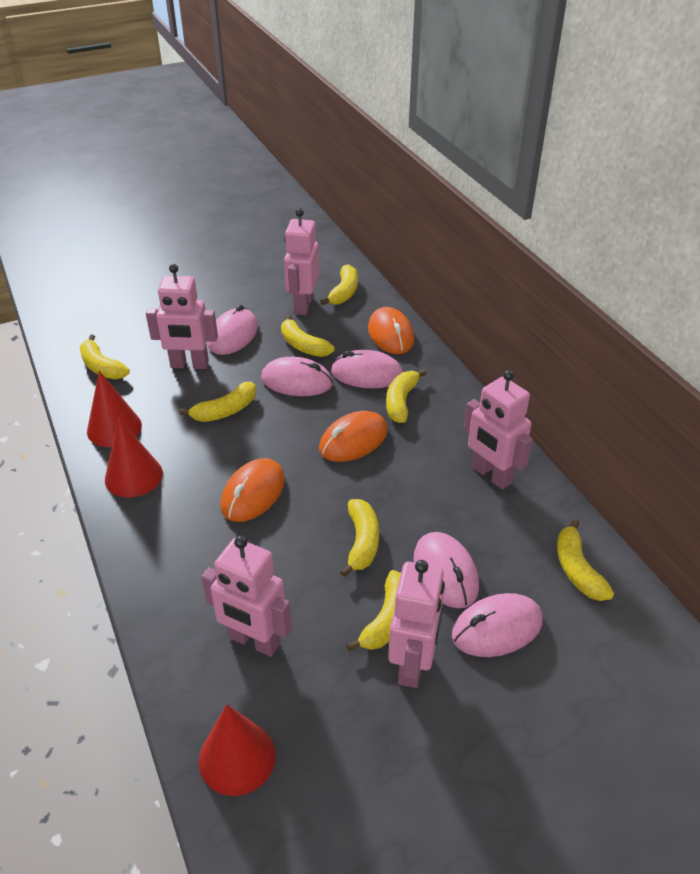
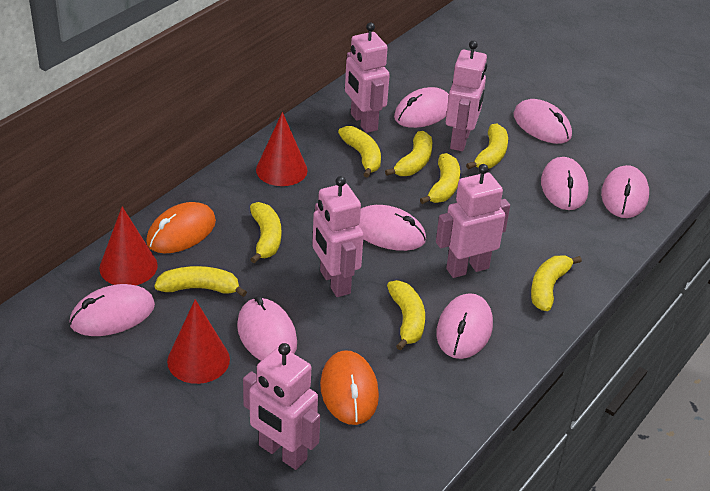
orange mouse: [221,458,285,522] [319,411,388,462] [368,307,414,354] = 3 -> [146,202,216,253] [320,350,379,425] = 2
pink mouse: [207,305,258,355] [261,357,333,396] [331,350,403,388] [413,532,479,608] [452,593,543,657] = 5 -> [70,284,155,336] [237,296,297,361] [359,205,426,251] [394,87,449,128] [436,293,493,359] [513,99,572,144] [541,157,589,210] [601,165,649,218] = 8

